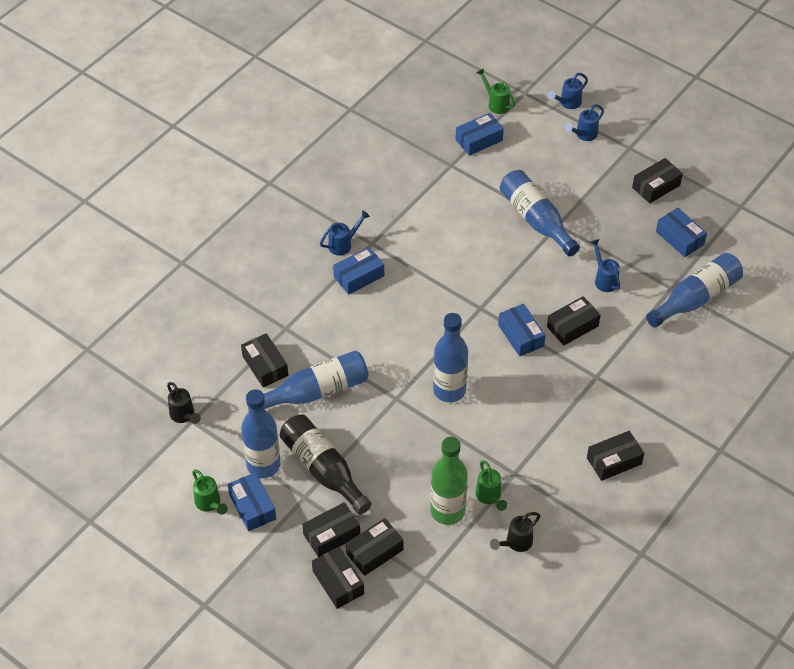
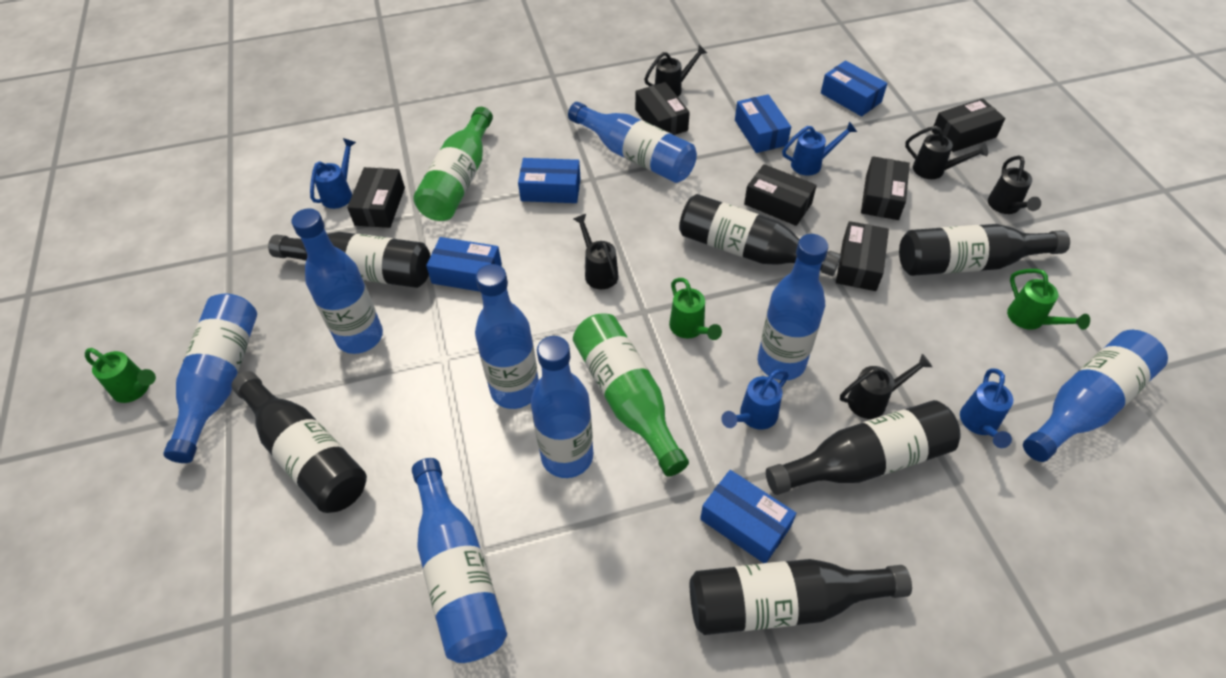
black bottle: [280,414,372,515] = 1 -> [231,371,367,513] [268,232,431,288] [679,194,841,276] [690,559,912,635] [766,400,961,495] [899,224,1070,276] = 6
black box: [241,333,288,387] [302,502,360,557] [312,547,364,609] [346,518,404,576] [547,296,601,345] [587,431,644,481] [632,158,683,203] = 7 -> [347,167,405,228] [635,82,690,135] [744,164,817,226] [836,221,889,291] [861,156,910,220] [932,98,1005,152] = 6
black watering can: [167,382,201,424] [490,512,540,552] = 2 -> [573,214,618,289] [644,45,707,97] [840,354,932,419] [905,126,988,179] [988,156,1041,214] = 5
blue bottle: [241,389,281,478] [264,351,369,409] [433,313,468,402] [500,170,580,256] [646,253,743,328] = 5 -> [163,294,257,463] [292,208,383,354] [412,458,507,663] [475,264,539,409] [531,336,593,478] [568,102,697,183] [758,234,828,380] [1023,330,1168,462] = 8
green bottle: [431,437,468,525] = 1 -> [413,107,493,221] [573,314,689,476] = 2

